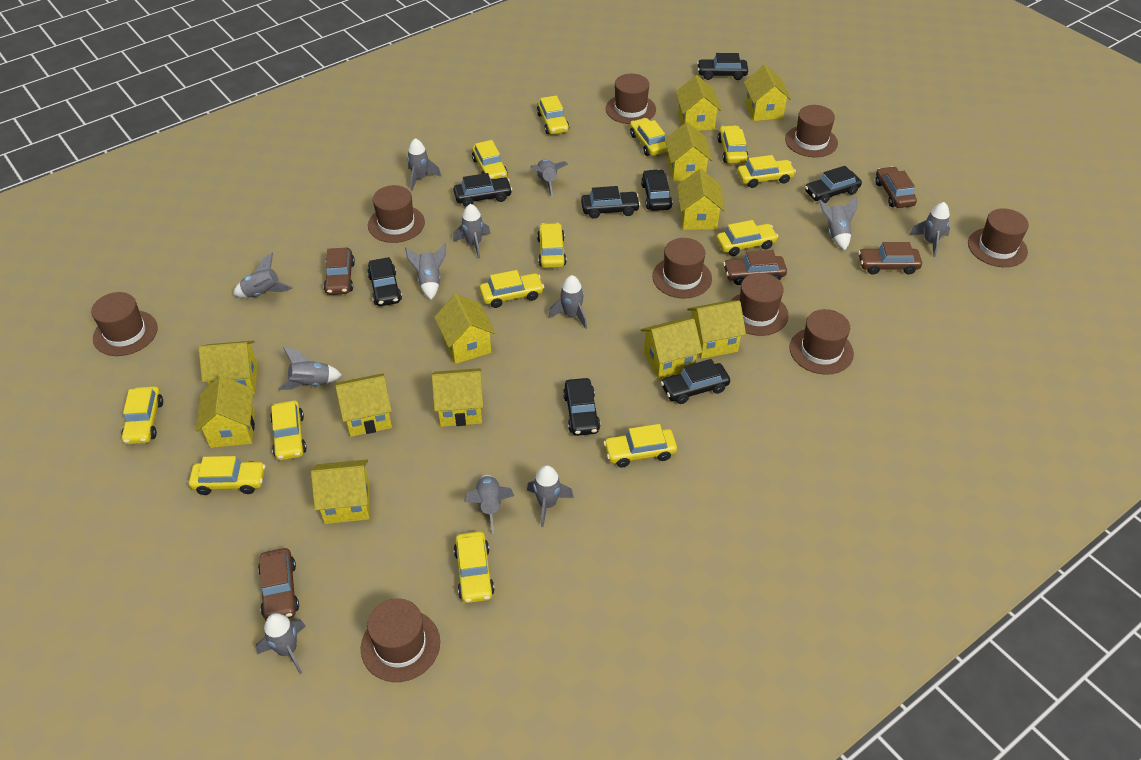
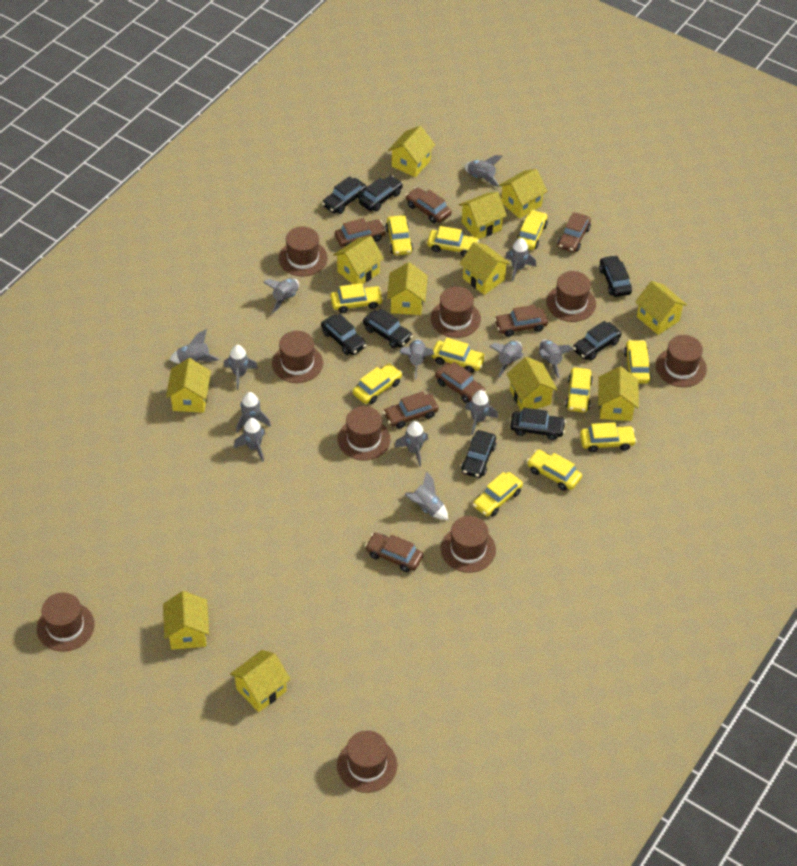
brown car: [258,548,299,620] [324,248,355,295] [723,250,787,285] [858,242,922,274] [875,166,917,208] = 5 -> [335,218,386,247] [365,533,423,572] [383,391,439,429] [405,187,452,223] [435,362,486,403] [494,305,548,337] [558,212,591,252] = 7
grey rocket: [233,253,293,298] [256,613,306,674] [278,347,342,390] [405,243,446,300] [407,138,441,191] [453,204,490,259] [464,475,514,534] [527,465,574,527] [531,159,568,197] [549,275,587,329] [819,197,857,250] [909,202,950,257] = 12 -> [170,329,220,364] [224,345,258,390] [234,418,266,462] [236,392,271,433] [263,278,299,313] [394,421,428,467] [399,339,434,379] [405,471,448,520] [464,155,503,187] [465,390,498,435] [489,341,523,377] [505,238,537,281] [539,340,573,378] = 13
yellow car: [121,386,163,444] [189,456,265,495] [270,400,307,461] [454,531,495,603] [472,140,508,179] [480,270,544,308] [537,95,569,135] [537,223,566,268] [603,424,677,468] [630,118,668,156] [716,220,778,256] [718,125,749,164] [737,155,796,188] = 13 -> [330,283,383,313] [353,363,402,404] [386,215,413,255] [427,226,479,257] [431,338,486,373] [473,472,523,517] [516,210,548,250] [527,450,582,491] [565,367,593,413] [580,422,636,452] [624,340,651,383] = 11

